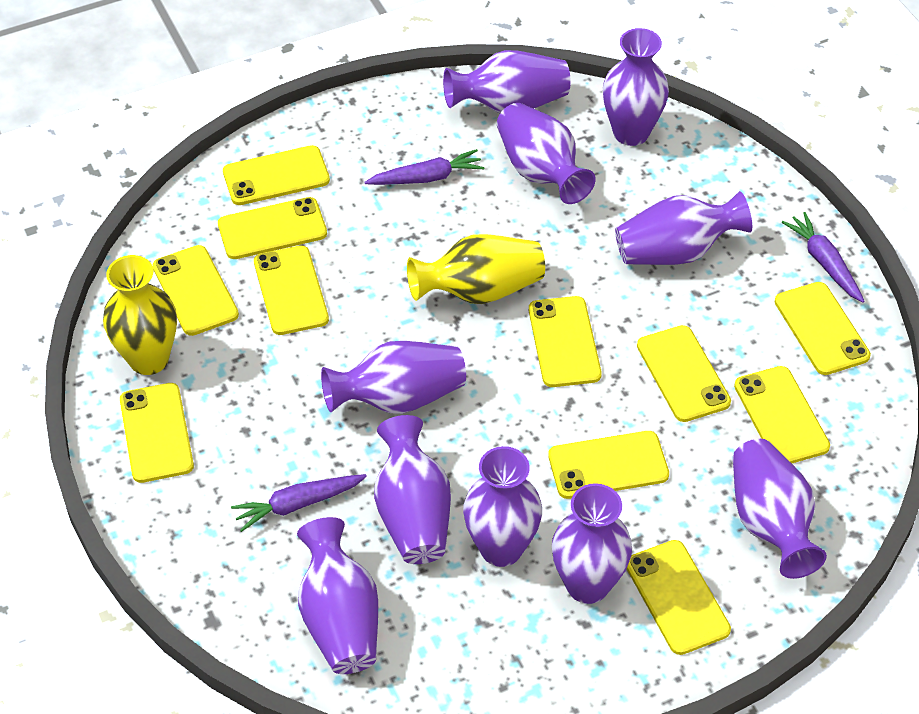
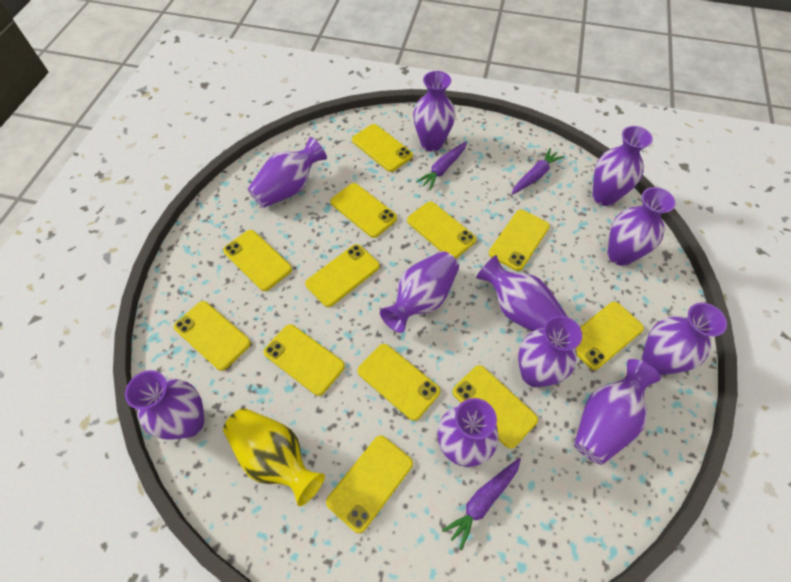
purple vase: [297,517,378,674] [321,341,466,414] [374,415,451,564] [443,50,571,113] [463,446,542,567] [497,103,595,204] [552,483,632,604] [603,28,669,146] [615,191,752,265] [733,439,827,579] = 10 -> [125,370,204,440] [248,137,327,208] [380,251,459,333] [413,71,456,152] [437,398,499,467] [476,255,568,331] [518,316,582,388] [574,359,661,465] [593,126,653,206] [608,187,676,266] [642,303,727,375] = 11
yellow phone: [120,383,194,483] [153,245,239,336] [218,197,327,259] [223,145,330,205] [254,245,329,335] [529,296,602,387] [548,431,669,499] [627,540,731,655] [637,325,731,422] [734,366,830,463] [775,282,871,375] = 11 -> [174,301,251,371] [223,230,292,291] [264,324,345,396] [305,244,380,307] [326,436,413,533] [330,183,397,238] [352,124,413,172] [357,344,440,421] [407,201,476,259] [452,365,538,449] [489,210,550,271] [575,302,644,370] = 12
yellow vase: [103,255,177,375] [407,234,545,304] = 2 -> [223,408,325,506] = 1

